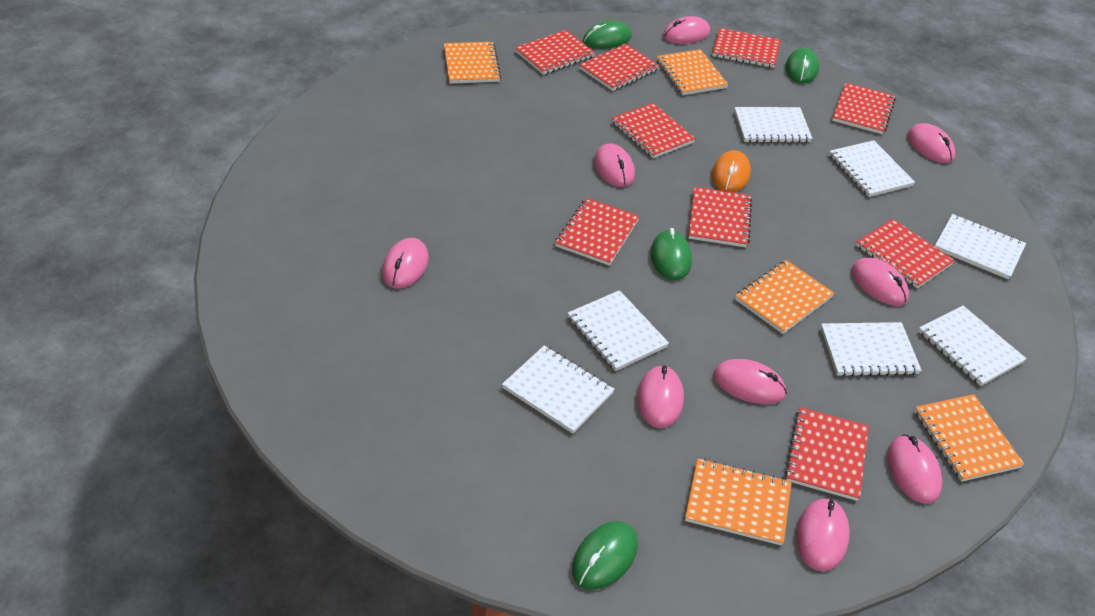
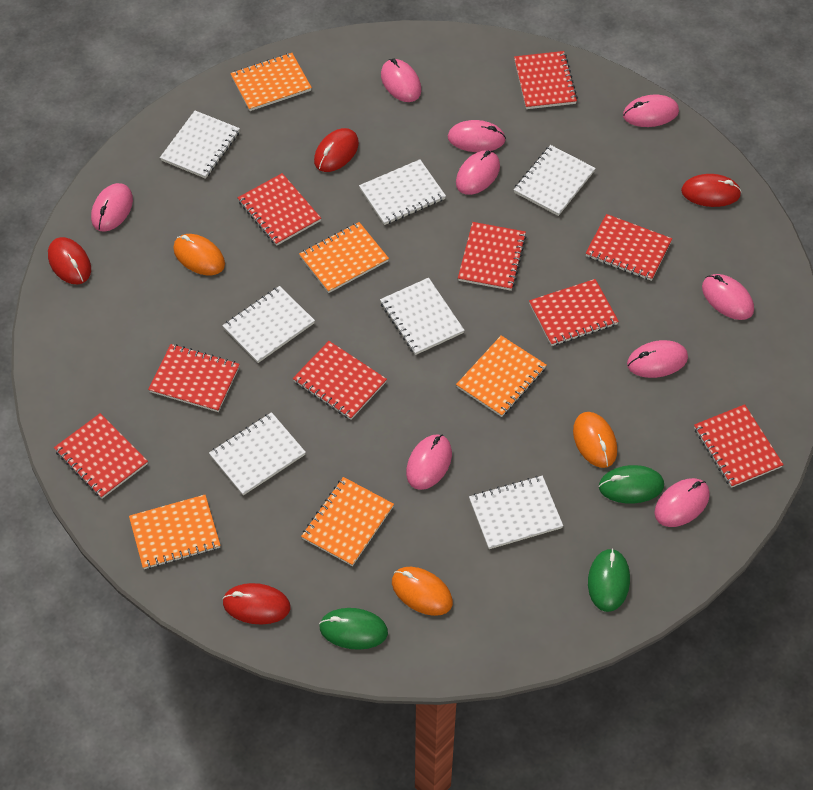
green mouse: [572,521,638,590] [583,21,632,49] [651,228,692,281] [785,48,819,83] = 4 -> [319,608,388,650] [588,549,630,612] [599,465,664,503] = 3
orange mouse: [712,150,751,192] = 1 -> [173,234,225,275] [392,567,453,616] [573,412,617,468] = 3
red mouse: none = 0 -> [48,237,91,284] [222,583,291,625] [314,128,359,172] [681,174,741,207] = 4

